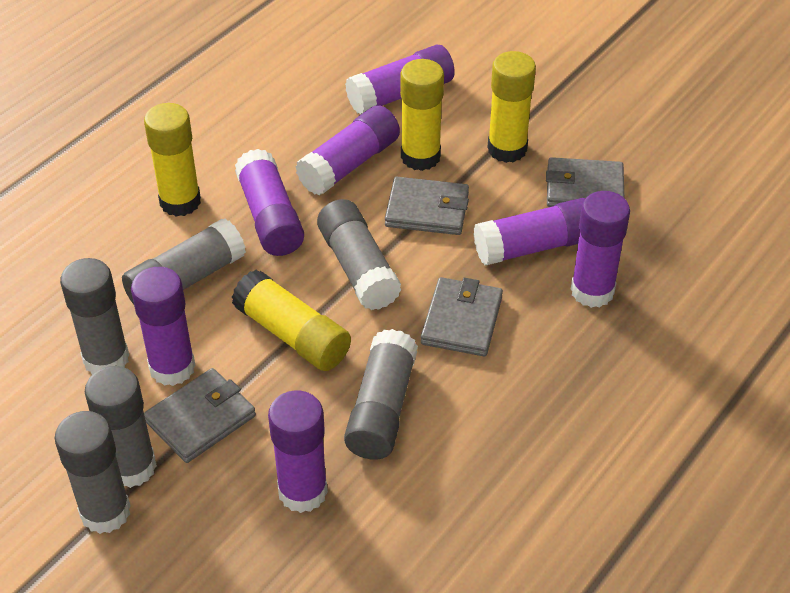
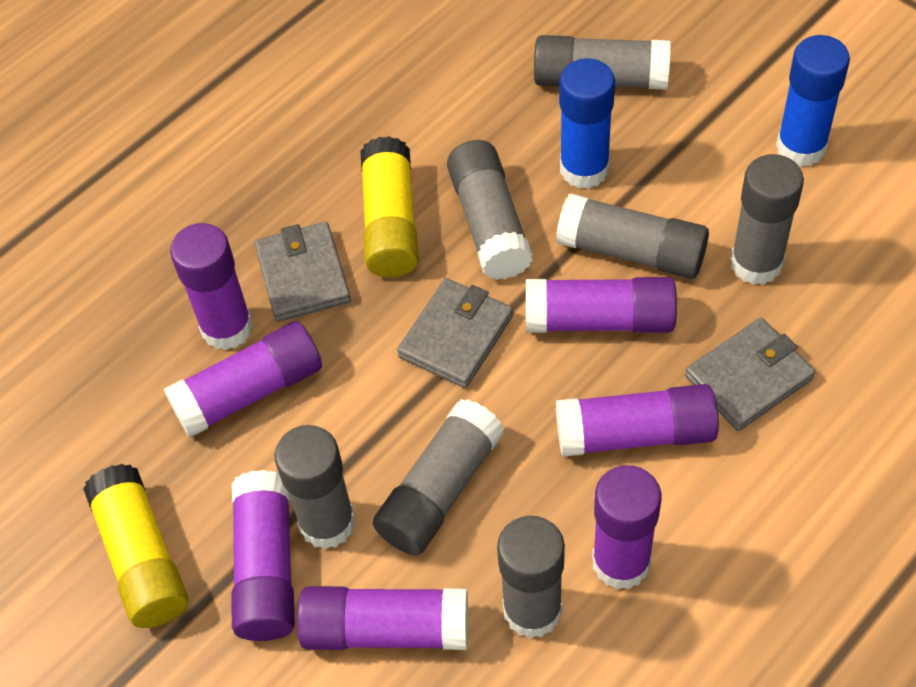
blue glue stick: none = 0 -> [559,58,615,189] [776,35,850,167] = 2
grey glue stick: [55,411,130,534] [60,258,129,374] [85,366,157,488] [122,218,246,304] [317,199,402,310] [344,329,418,460] = 6 -> [275,425,356,549] [373,399,504,556] [447,140,533,280] [497,516,565,639] [534,35,670,90] [556,194,709,279] [730,154,804,285] = 7
grey wallet: [144,368,256,463] [385,177,469,235] [421,277,503,356] [546,157,624,207] = 4 -> [255,222,351,322] [397,278,513,388] [685,318,815,431] = 3
yellow glue stick: [144,103,201,217] [232,270,351,371] [400,59,444,171] [488,51,536,163] = 4 -> [83,464,188,628] [360,136,419,278] = 2

